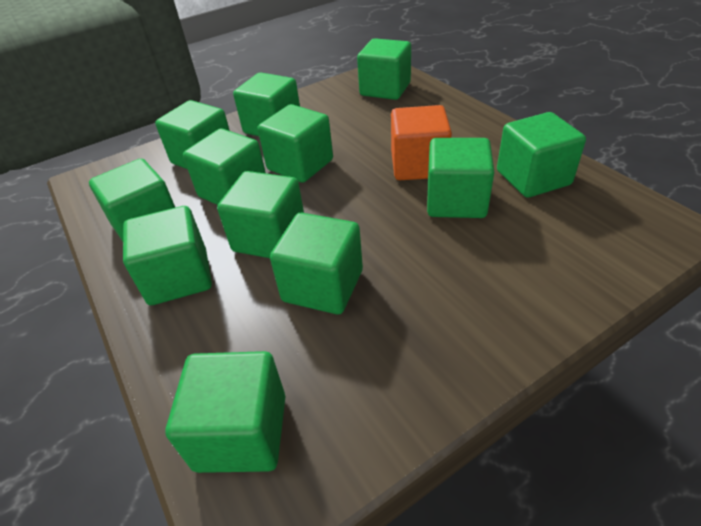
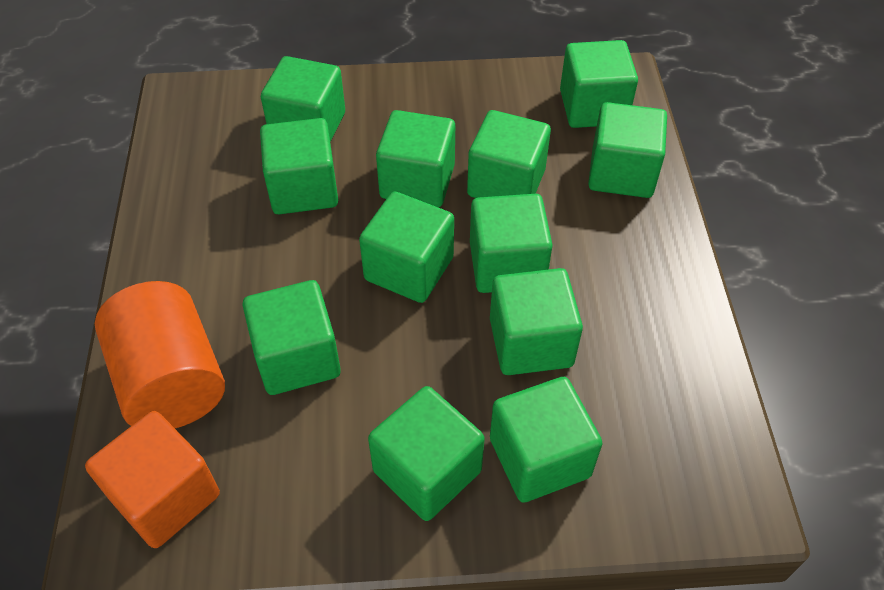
orange cylinder: none = 0 -> [95,281,225,428] = 1

